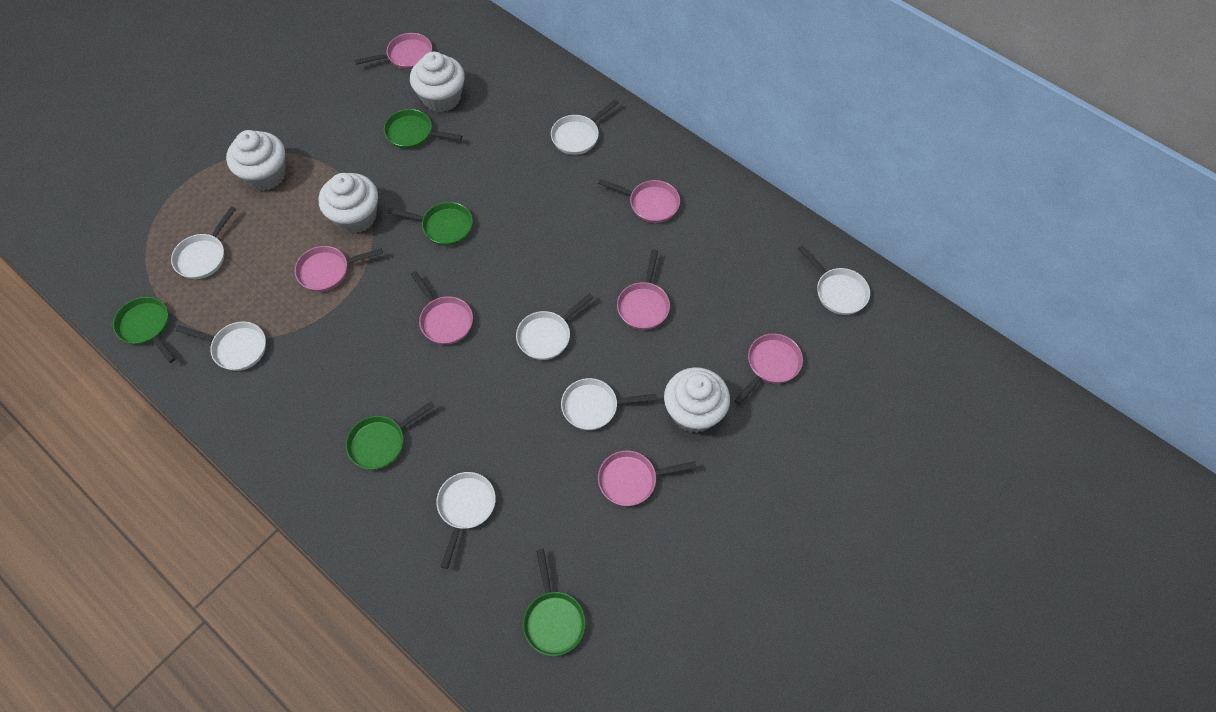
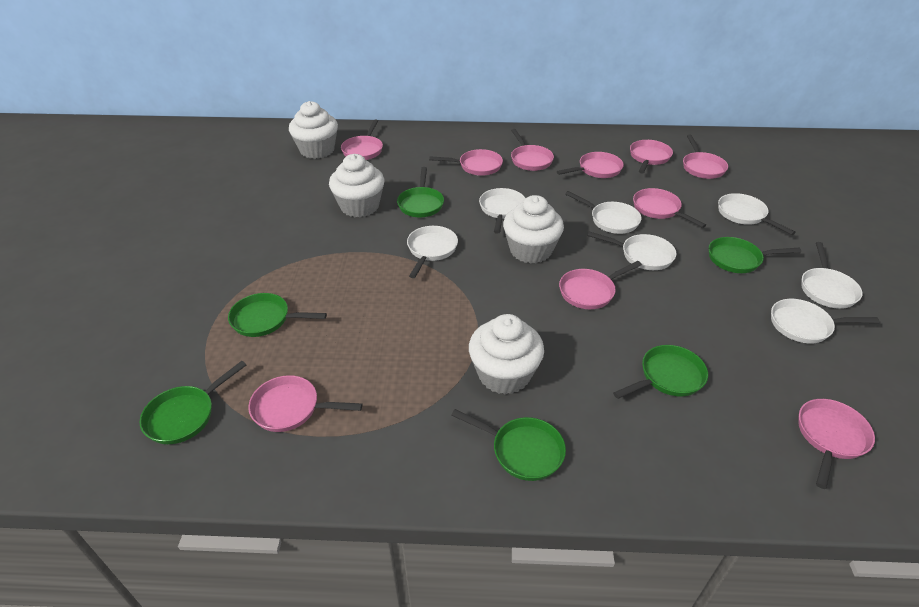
green pan: [113,297,175,363] [346,401,435,470] [384,109,462,149] [387,202,473,246] [523,549,586,656] = 5 -> [140,361,246,444] [228,293,327,337] [397,167,444,217] [451,409,566,481] [613,345,708,399] [709,237,801,273] = 6
pink pan: [294,246,383,292] [355,33,432,70] [411,271,473,345] [598,179,680,223] [598,451,697,506] [617,250,670,330] [734,333,803,405] = 7 -> [248,375,362,432] [341,119,383,160] [429,149,503,176] [511,129,554,171] [557,152,624,178] [559,261,642,309] [630,140,673,173] [633,188,706,228] [683,134,728,179] [798,399,875,489] = 10

